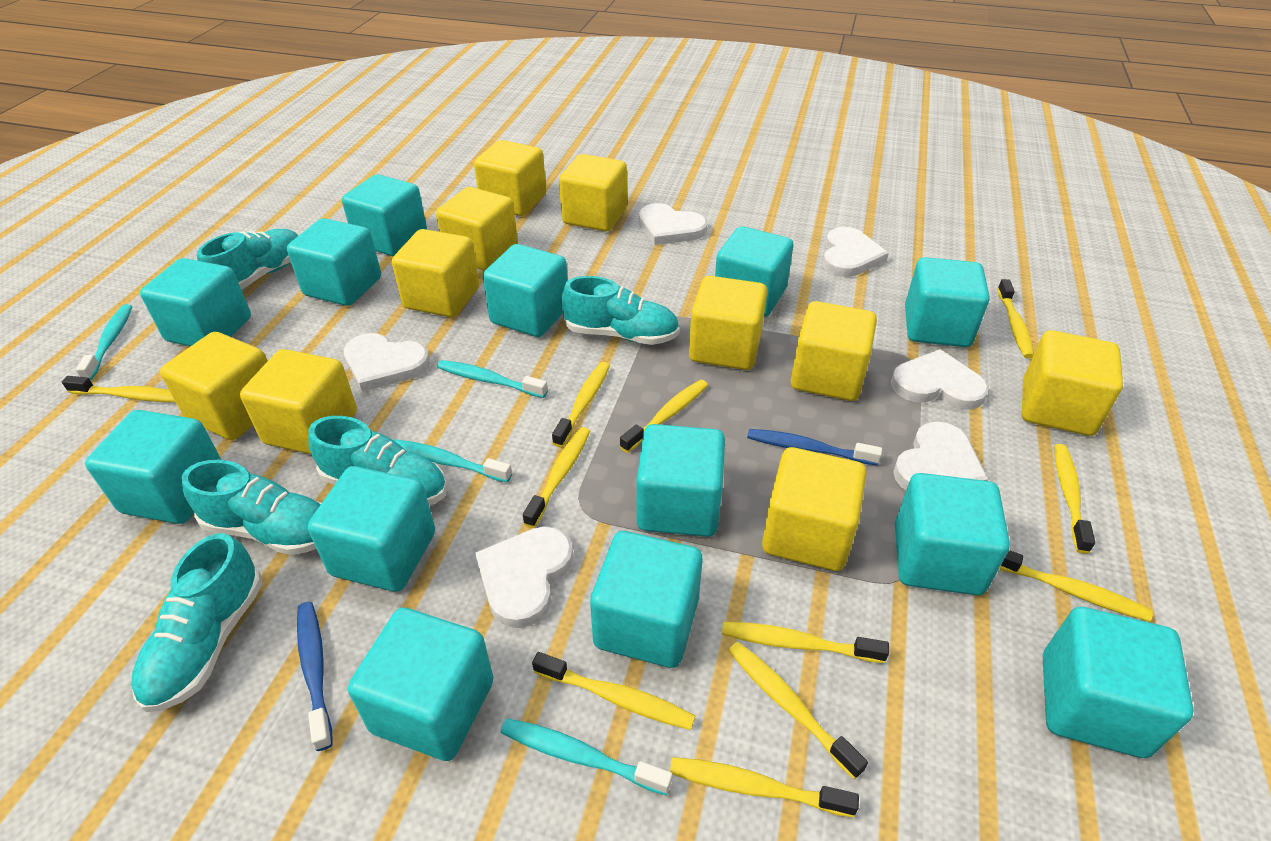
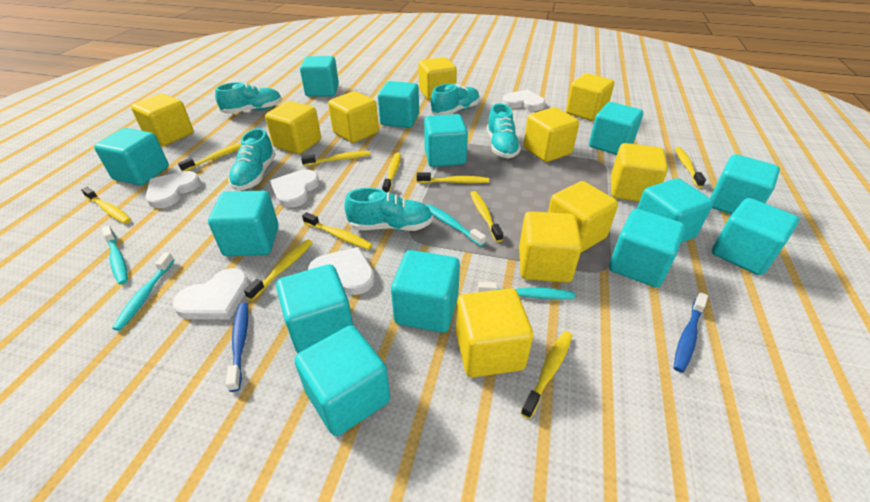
white heart: [344,333,430,392] [475,526,573,628] [639,203,707,245] [823,227,889,277] [891,349,989,410] [893,422,988,490] = 6 -> [146,171,201,208] [173,268,250,319] [270,170,320,208] [308,247,375,295] [502,90,545,111] = 5
yellow toothbrush: [62,376,175,402] [523,427,590,528] [532,652,695,730] [552,362,610,447] [620,379,708,453] [670,757,859,818] [722,622,889,663] [728,642,868,779] [997,279,1034,358] [999,550,1153,622] [1054,444,1095,554] = 11 -> [81,187,131,224] [178,143,241,171] [244,239,313,300] [301,151,370,166] [302,212,373,250] [382,153,401,192] [417,172,489,183] [470,191,503,242] [521,331,573,419] [675,147,706,188] = 10

